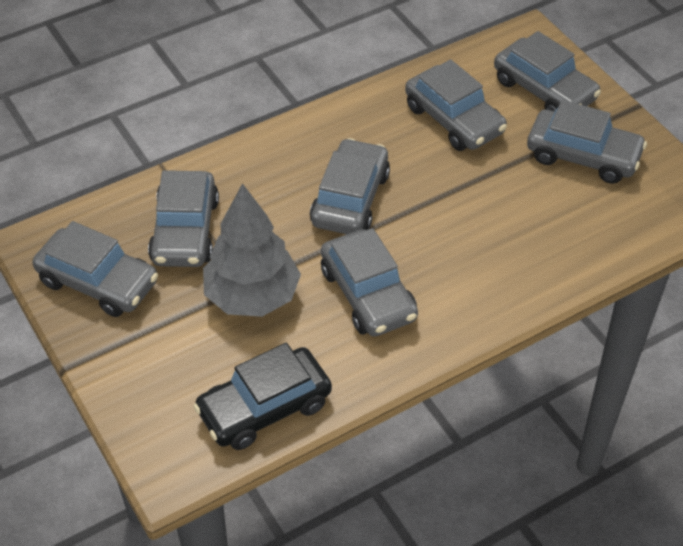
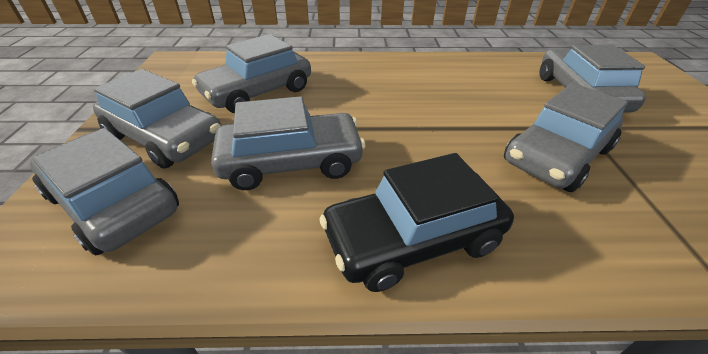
grey car: [33,221,158,317] [148,170,219,267] [310,138,390,234] [321,228,418,336] [405,59,507,151] [494,31,601,111] [527,100,647,184] = 7 -> [30,128,179,256] [93,69,221,169] [192,34,311,113] [211,96,366,190] [504,83,628,192] [539,45,646,113] = 6
grey tree: [203,183,301,317] = 1 -> none = 0

